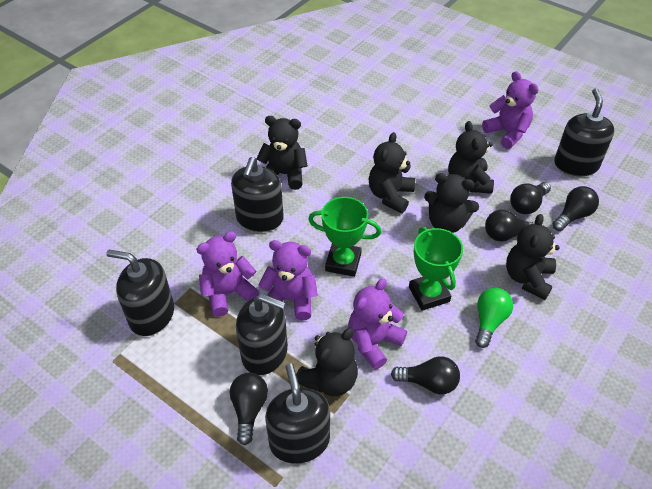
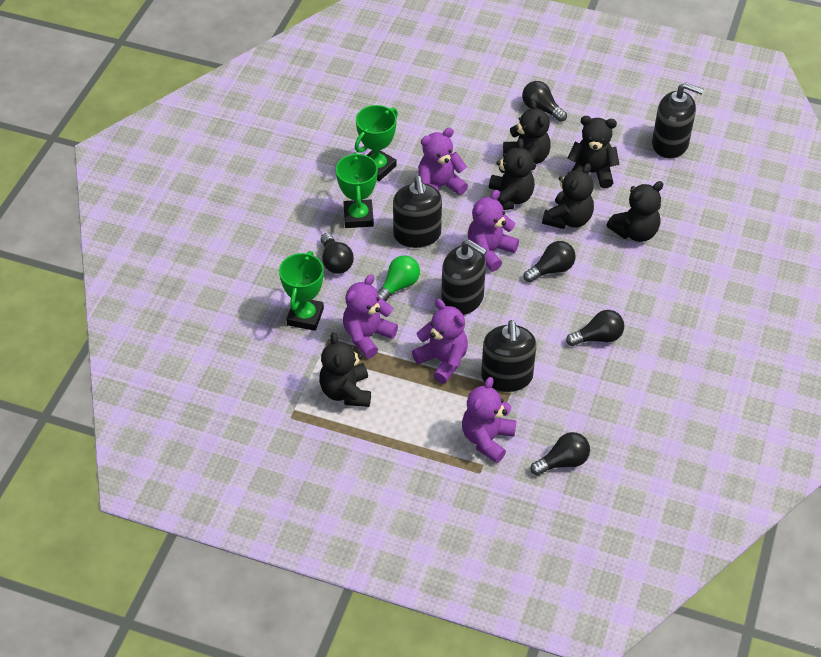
black soap dispenser: [107,250,174,336] [231,157,284,232] [236,294,288,375] [265,364,330,464] [554,89,614,176] = 5 -> [393,176,442,248] [441,240,487,315] [481,320,536,392] [652,82,704,159] = 4
green trophy: [308,197,381,277] [409,227,463,311] = 2 -> [279,251,324,331] [336,152,378,228] [355,105,398,181] = 3
purple teddy bear: [196,231,259,317] [258,240,318,321] [348,278,407,370] [482,71,538,149] = 4 -> [343,275,398,359] [412,299,468,384] [418,128,468,195] [462,377,516,463] [468,190,519,271] = 5

